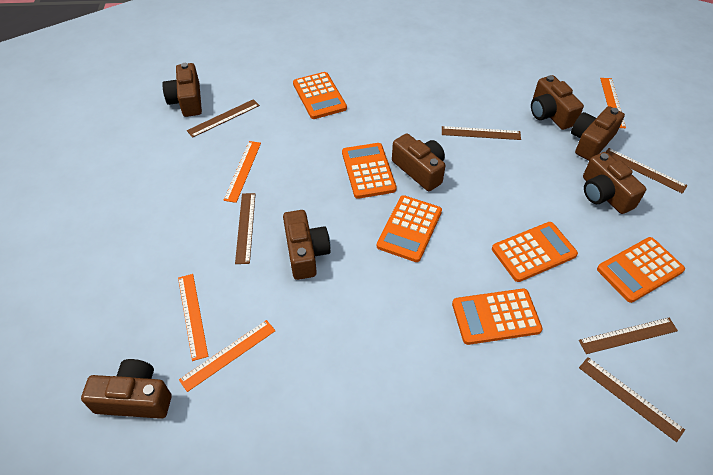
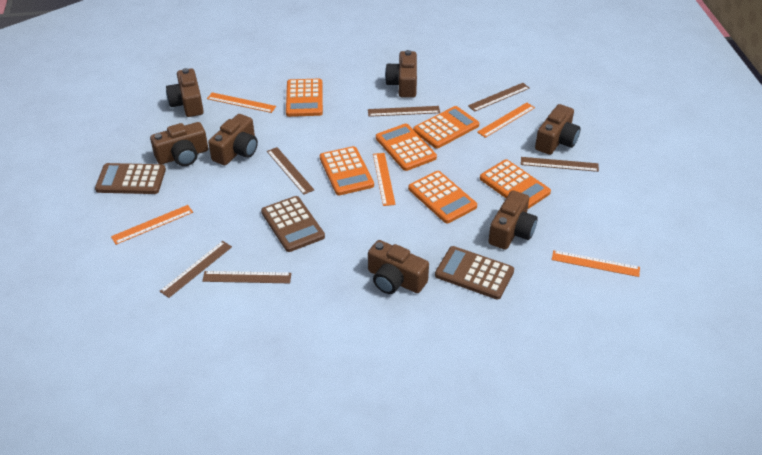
brown calculator: none = 0 -> [95,163,166,194] [261,196,325,252] [435,246,514,300] = 3
orange ruler: [178,274,208,361] [179,320,275,392] [224,141,261,203] [600,78,626,128] = 4 -> [111,205,193,245] [207,92,276,113] [373,153,396,206] [477,103,535,138] [552,250,640,277] = 5

